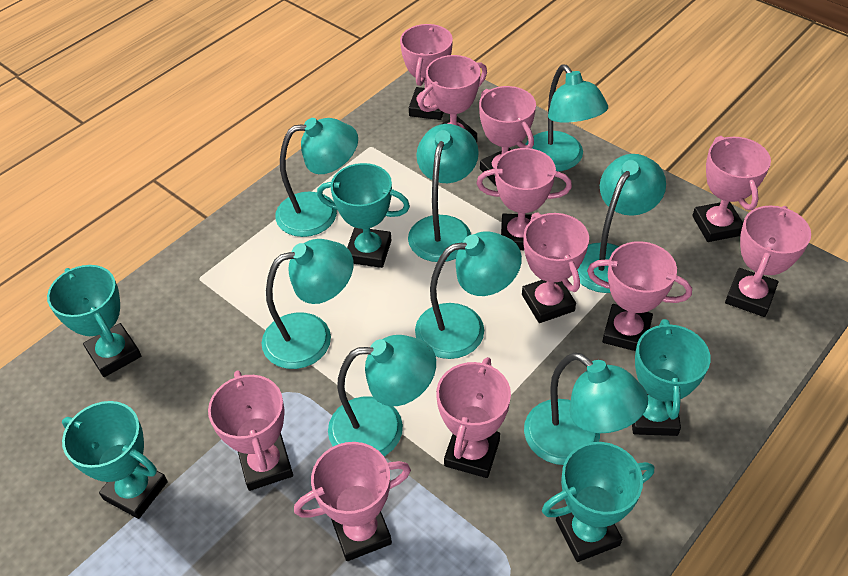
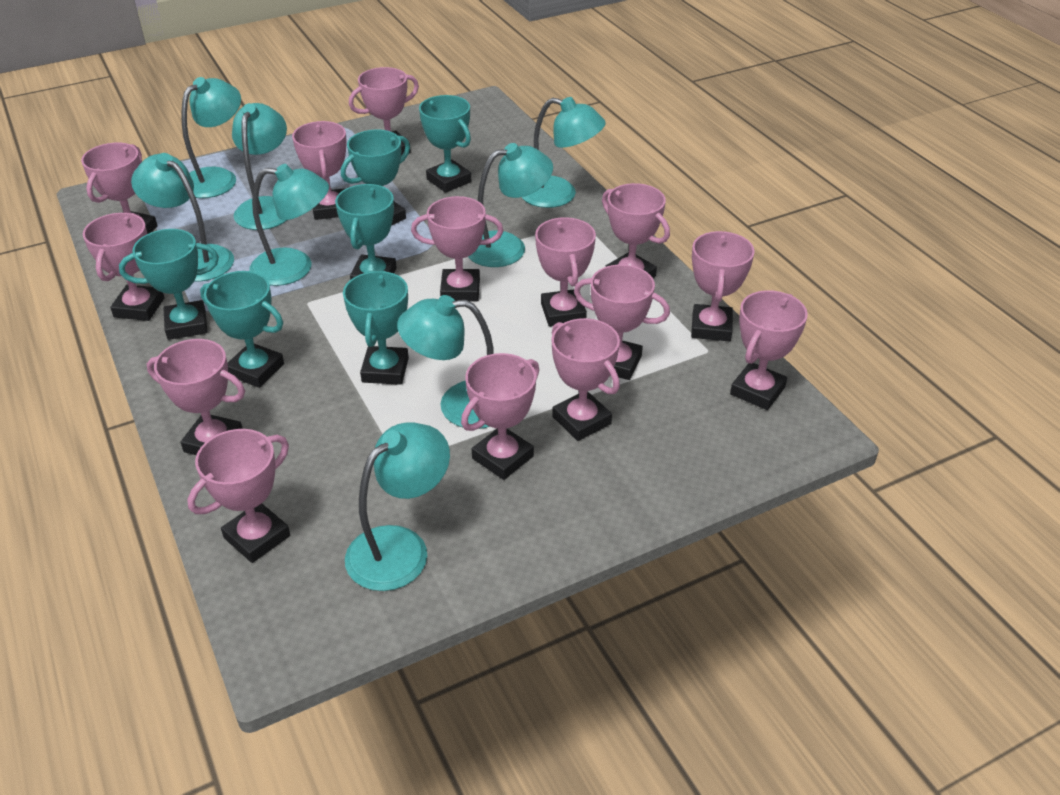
pink trophy: [208,370,293,491] [294,442,411,561] [400,24,453,120] [418,55,487,142] [436,357,511,478] [476,148,572,250] [479,86,536,187] [522,212,589,323] [587,241,692,351] [692,136,771,242] [725,206,811,317] = 11 -> [81,143,158,234] [83,213,165,321] [147,339,245,455] [187,429,290,563] [292,121,347,220] [349,67,419,156] [411,196,503,301] [461,353,539,480] [535,217,596,327] [551,318,620,441] [574,264,670,380] [602,183,670,278] [691,231,755,342] [730,290,808,410] = 14
turquoise trophy: [47,265,141,377] [62,401,168,519] [317,163,410,268] [542,442,654,562] [632,319,711,436] = 5 -> [119,229,219,340] [200,271,284,388] [335,184,397,280] [341,130,410,226] [343,271,409,385] [419,95,471,193] = 6

